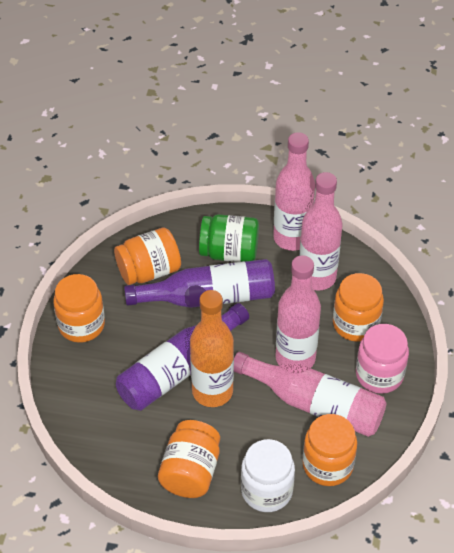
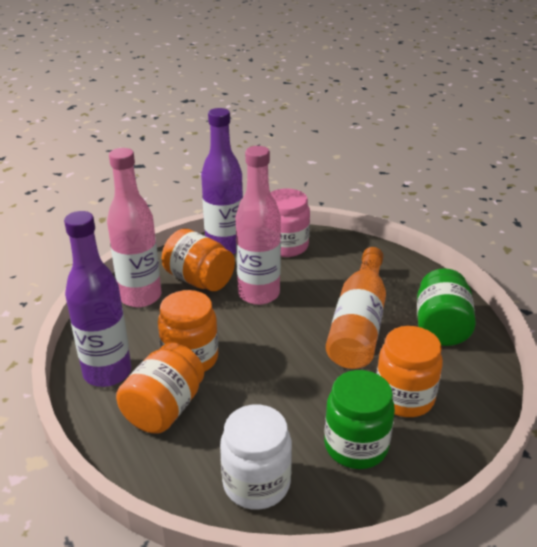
green jar: [199,214,259,262] = 1 -> [324,370,395,469] [417,268,476,346] = 2
orange jar: [53,274,105,343] [114,227,181,285] [158,420,220,498] [303,414,357,486] [333,273,384,342] = 5 -> [116,343,204,433] [158,290,218,372] [162,229,235,291] [377,326,443,417] = 4
pink bottle: [234,352,386,437] [273,132,315,251] [275,255,321,368] [299,172,343,290] = 4 -> [107,148,162,307] [236,146,281,305] = 2

